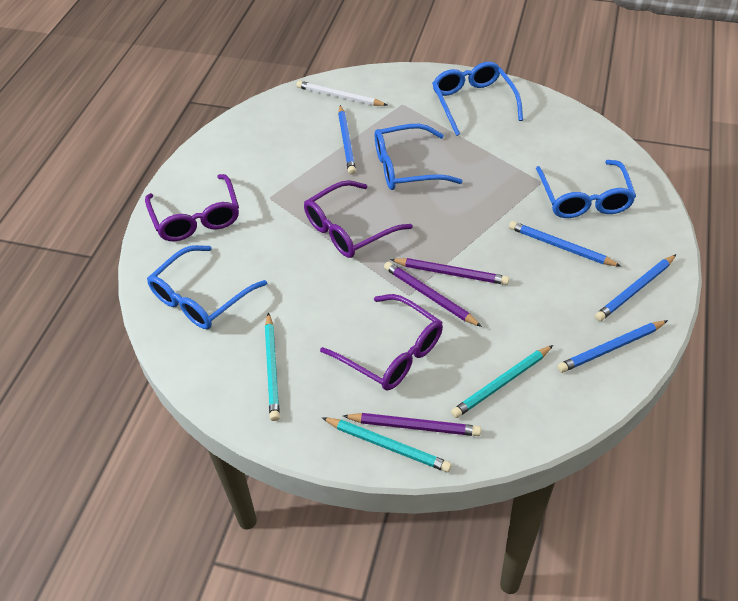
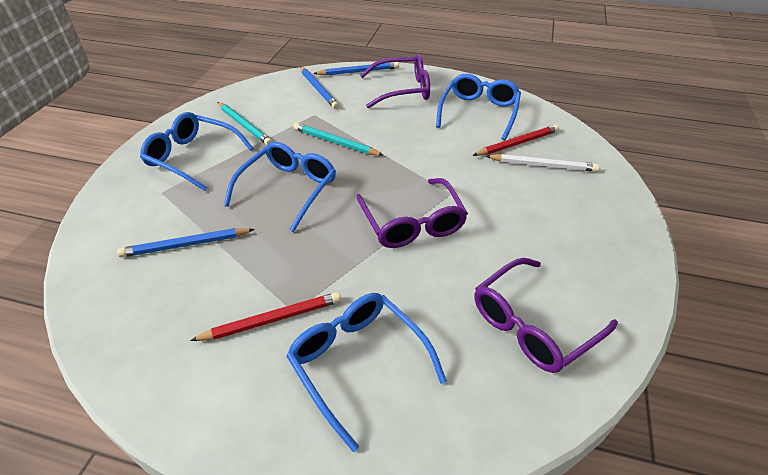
blue pencil: [338,105,356,175] [509,221,622,267] [557,320,668,373] [595,254,677,321] = 4 -> [117,228,255,257] [300,67,339,109] [313,62,399,76] = 3
purple pencil: [343,413,481,436] [384,262,482,327] [390,258,509,285] = 3 -> none = 0
red pencil: none = 0 -> [190,292,341,341] [473,124,559,156] = 2
turquoise pencil: [265,312,280,421] [322,417,452,472] [451,345,553,418] = 3 -> [217,102,273,145] [293,123,383,156] = 2

